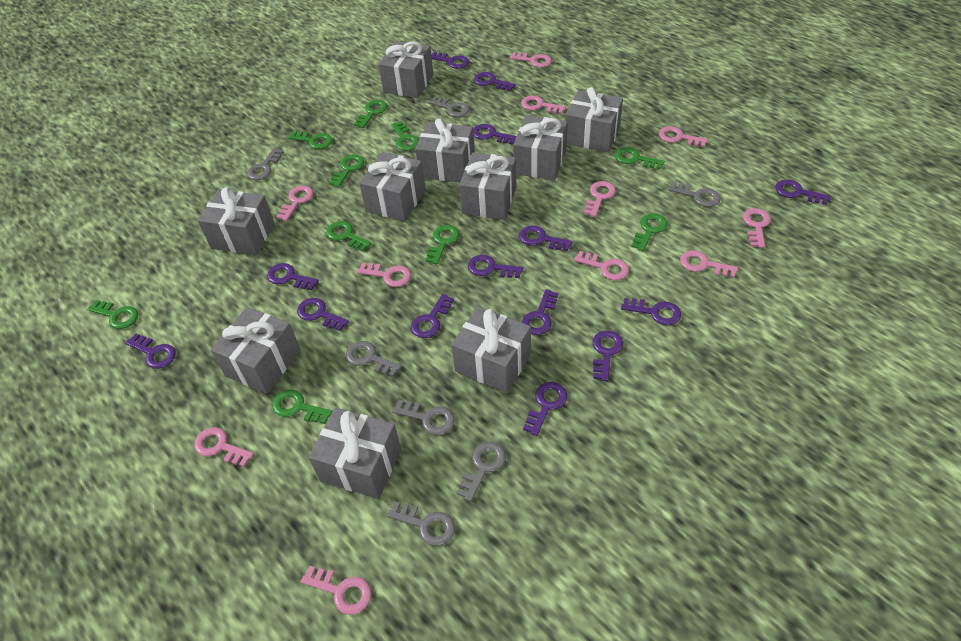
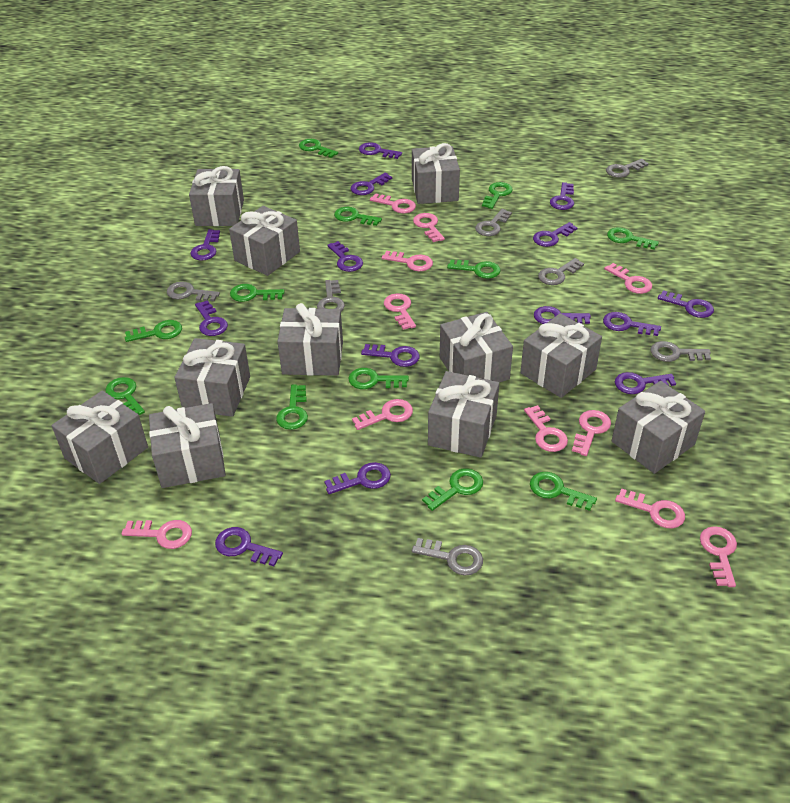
green key: [87,300,138,329] [272,390,333,424] [288,131,332,149] [326,221,372,251] [329,154,364,187] [354,100,387,128] [391,121,419,151] [425,225,459,265] [615,147,665,169] [631,213,668,251] = 10 -> [105,377,145,415] [125,320,182,342] [230,284,285,302] [276,384,308,430] [299,139,338,158] [334,207,382,226] [348,368,409,389] [422,468,483,511] [447,259,500,279] [482,182,513,209] [530,472,597,511] [607,227,659,250] = 12
grey gift: [198,187,275,255] [211,307,300,394] [309,408,401,499] [359,152,426,222] [378,41,433,98] [415,118,475,183] [451,306,531,393] [459,152,516,220] [513,115,568,180] [565,87,623,153] = 10 -> [52,390,148,484] [149,403,226,488] [174,338,250,417] [189,166,244,226] [229,206,300,276] [277,303,343,376] [412,143,460,204] [428,371,499,458] [440,312,513,382] [520,313,602,398] [612,381,705,474] = 11

